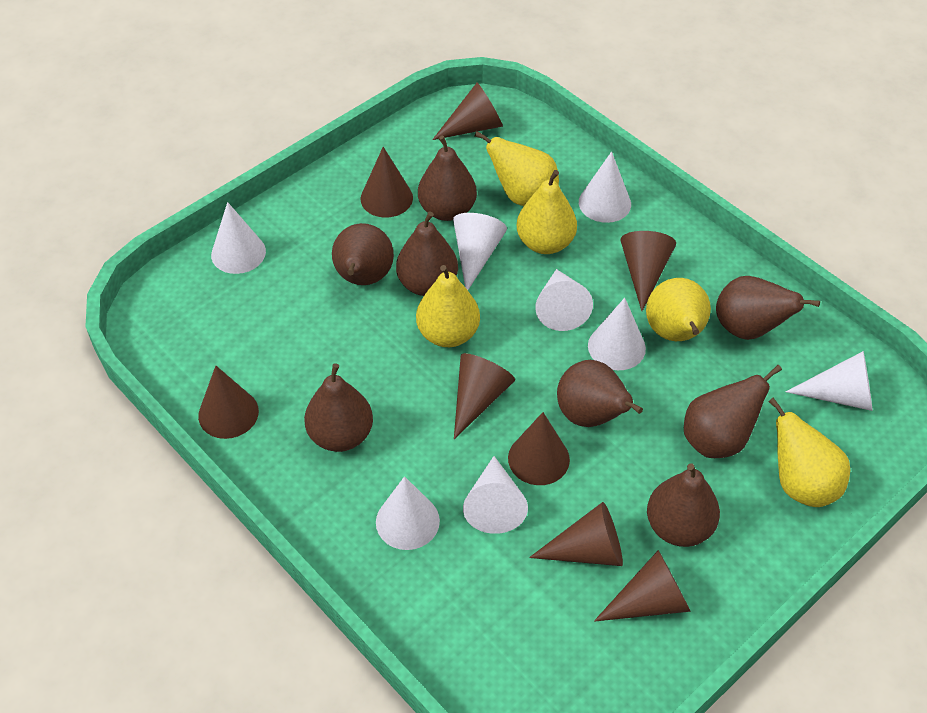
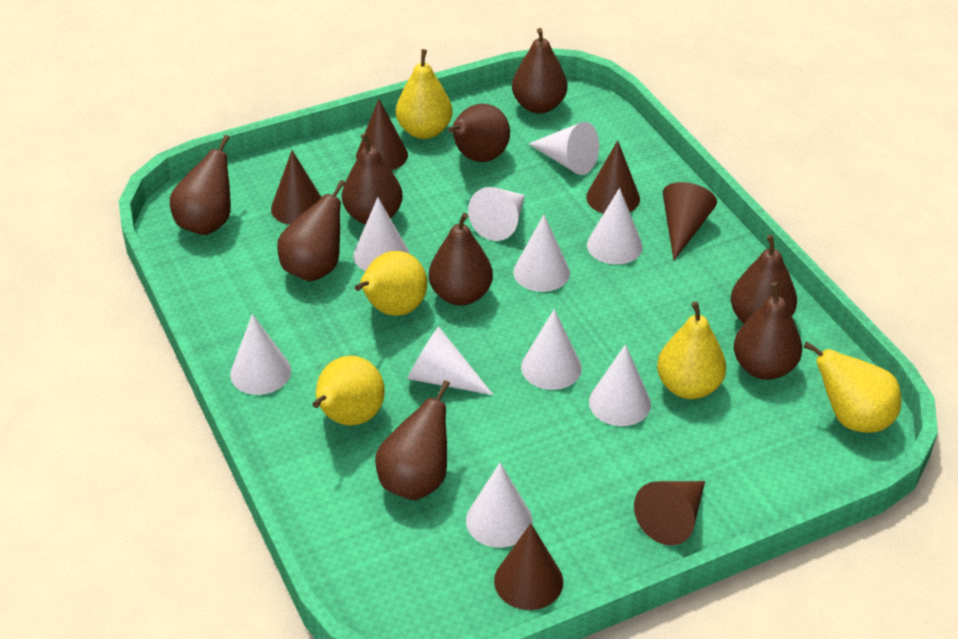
brown cone: [198,366,259,439] [361,147,413,218] [432,83,503,140] [454,353,515,439] [508,412,570,485] [529,502,623,566] [594,550,691,622] [620,231,676,311] = 8 -> [271,150,322,225] [356,99,408,170] [494,523,563,610] [586,140,640,214] [634,481,705,546] [663,182,717,260] = 6
brown pear: [304,364,373,452] [332,223,394,285] [396,212,458,296] [418,136,477,221] [557,360,643,427] [647,463,720,547] [684,365,782,458] [716,276,820,340] = 8 -> [170,135,231,235] [277,180,346,281] [342,133,403,224] [375,380,450,500] [429,213,493,306] [448,104,510,162] [512,28,567,113] [731,235,797,323] [734,282,802,380] = 9
white cone: [211,202,266,274] [376,476,440,550] [453,213,507,290] [463,456,528,534] [535,269,593,331] [579,152,631,223] [588,298,646,370] [786,351,873,411] = 8 -> [230,314,291,395] [353,197,409,271] [407,326,493,395] [466,463,533,548] [468,187,525,241] [513,215,570,292] [521,309,582,390] [529,122,599,175] [587,188,643,265] [589,344,651,426] = 10

